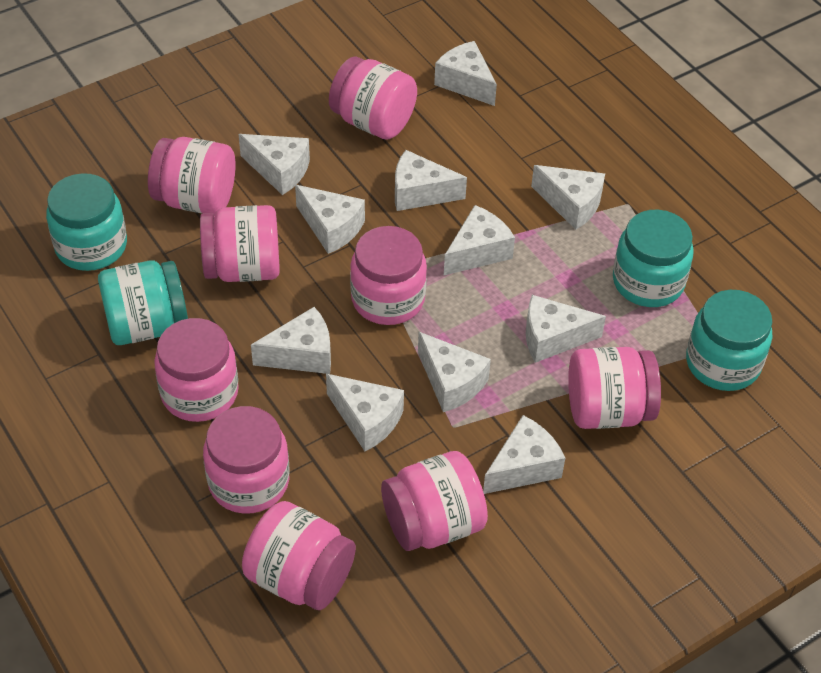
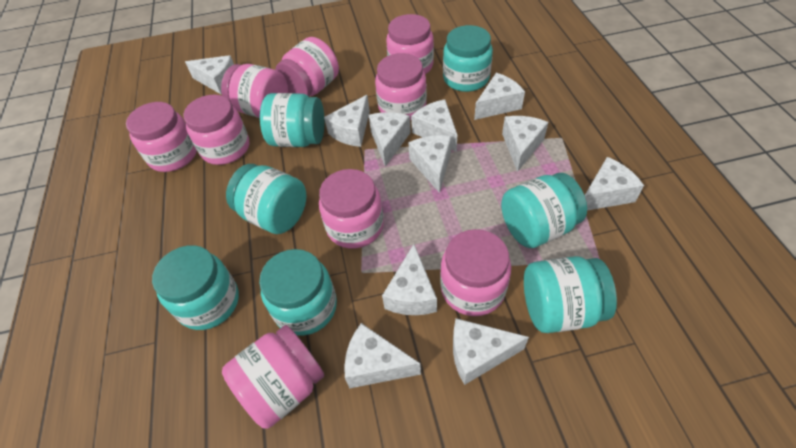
turquoise jar: [46,173,127,271] [98,260,188,345] [613,210,694,307] [686,290,772,391] = 4 -> [152,245,239,330] [226,164,306,234] [259,249,337,336] [260,93,325,147] [443,25,493,92] [501,173,587,248] [524,256,617,333] = 7

